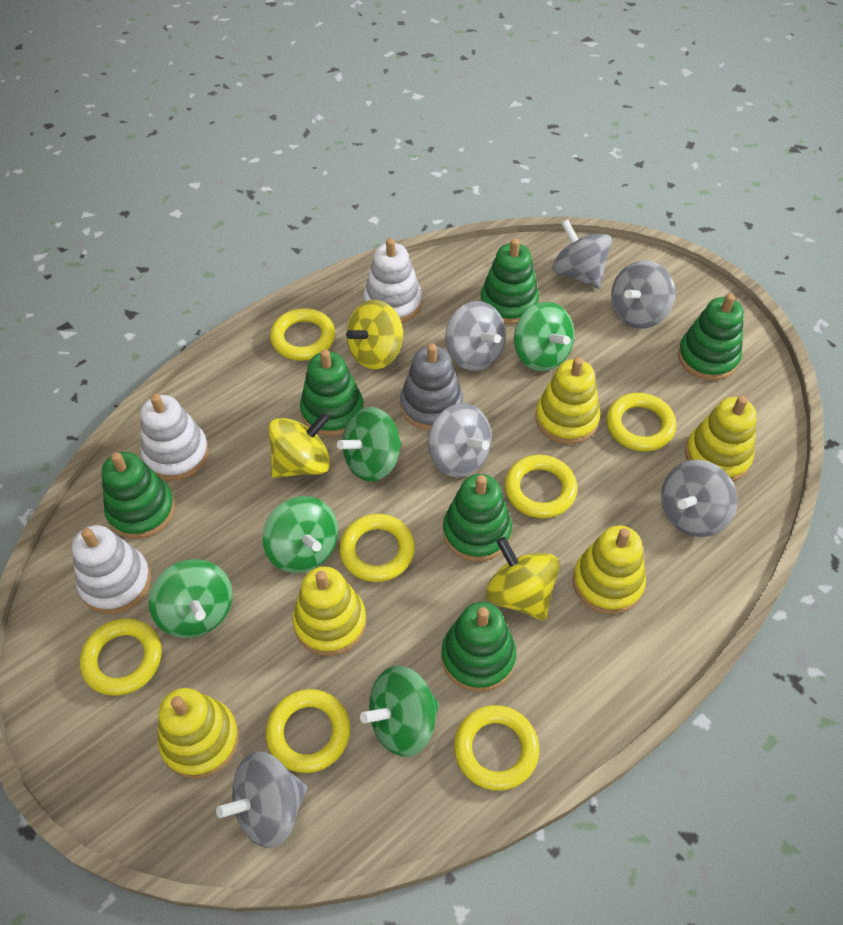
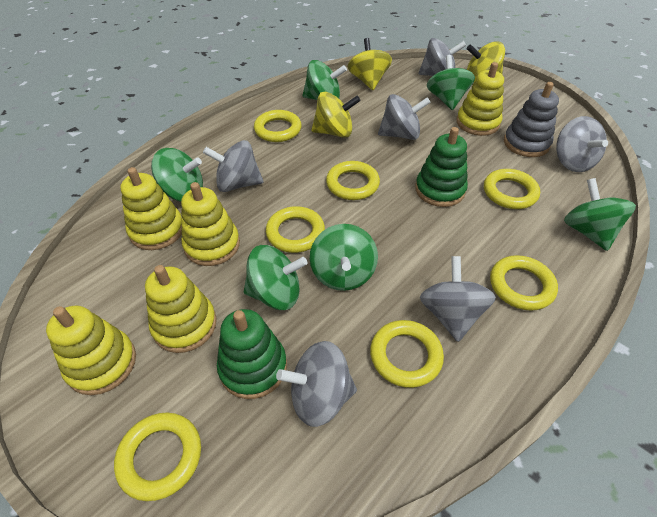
green spinning top: [149,559,233,638] [263,496,338,573] [337,407,402,482] [360,666,440,757] [514,302,574,371] = 5 -> [151,148,203,202] [244,245,307,310] [303,60,347,100] [310,224,378,291] [427,55,475,110] [564,178,636,251] = 6
green stacking toy: [102,452,175,539] [300,349,364,436] [441,602,516,692] [443,474,512,562] [480,238,539,324] [678,294,744,381] = 6 -> [217,309,287,399] [415,127,468,207] = 2
white stacking toy: [72,525,151,614] [141,394,209,481] [364,238,422,323] = 3 -> none = 0

